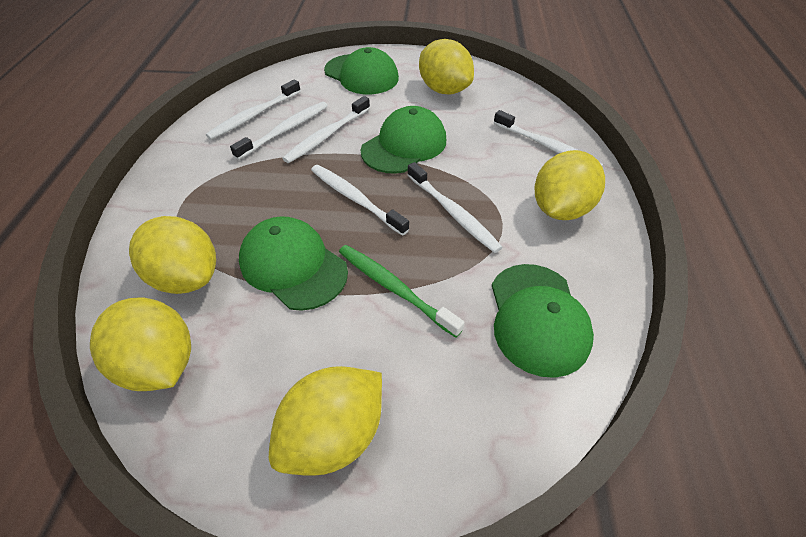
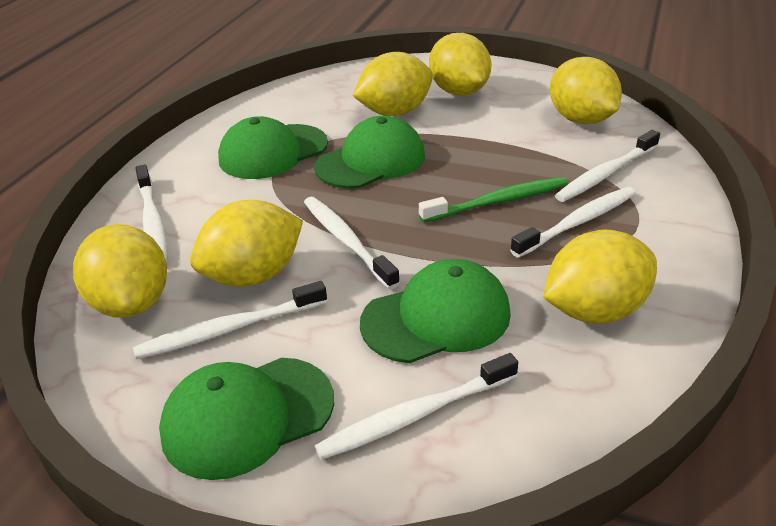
yellow lemon: [90,298,191,391] [129,216,216,294] [269,366,382,476] [419,39,474,95] [534,150,605,220] = 5 -> [73,224,167,318] [190,200,303,287] [353,52,433,116] [429,33,491,96] [543,230,657,323] [550,57,622,124] = 6

